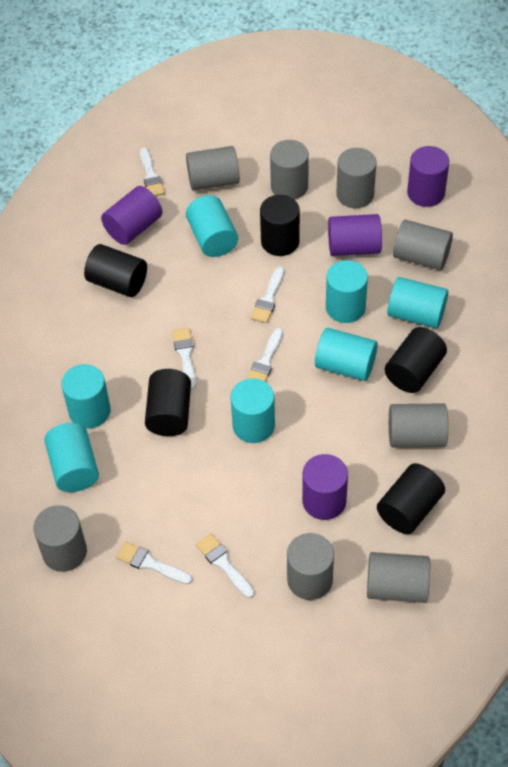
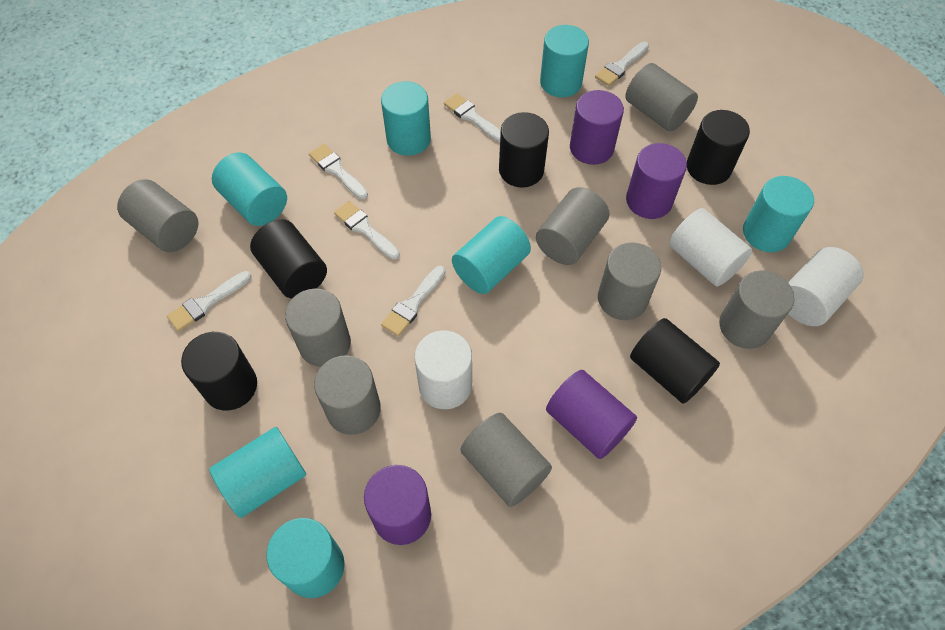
white cylinder: none = 0 -> [414,331,472,409] [669,208,752,287] [788,247,864,326] = 3

